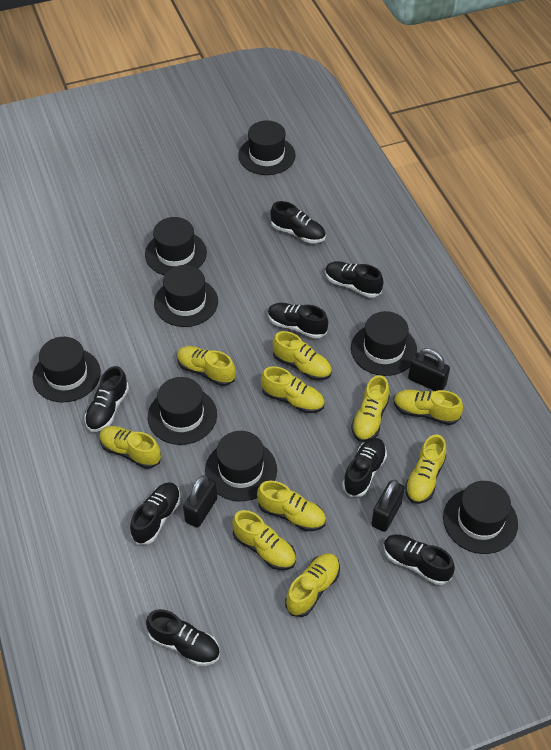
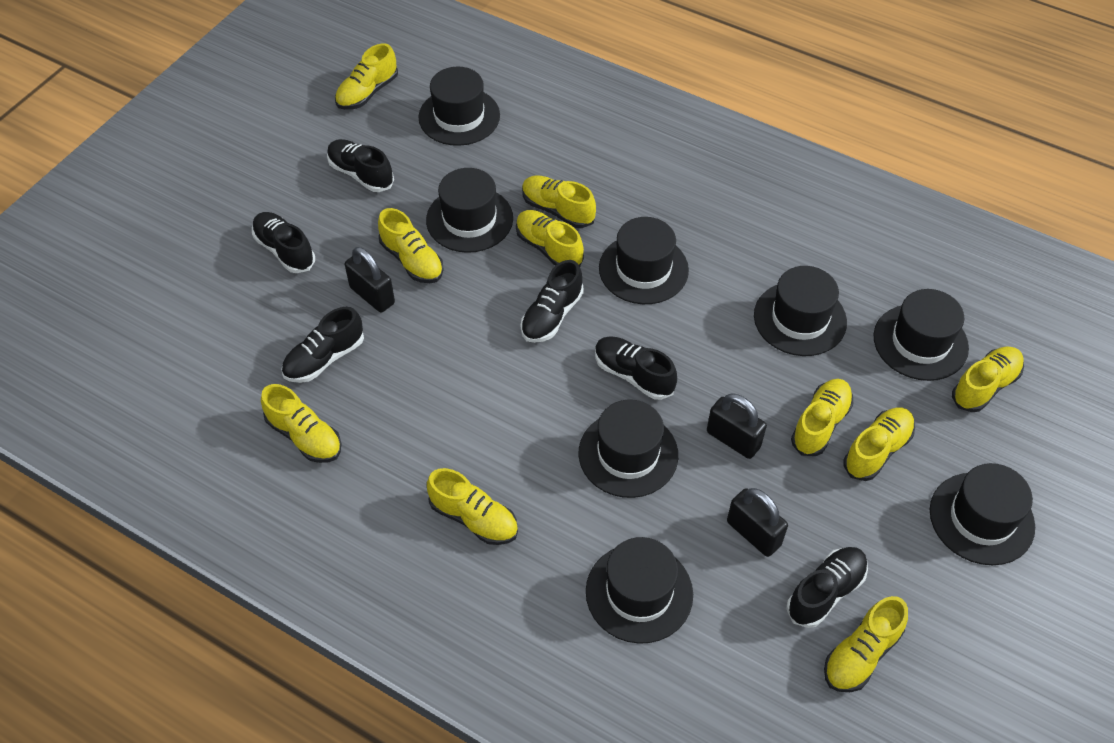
black shoe: [85,366,129,432] [130,482,181,545] [146,609,220,666] [268,303,328,339] [270,201,326,243] [325,261,384,298] [342,438,387,497] [383,534,455,585] = 8 -> [252,212,315,273] [281,307,364,383] [327,139,394,192] [521,260,584,343] [595,337,677,400] [786,547,868,628] = 6

